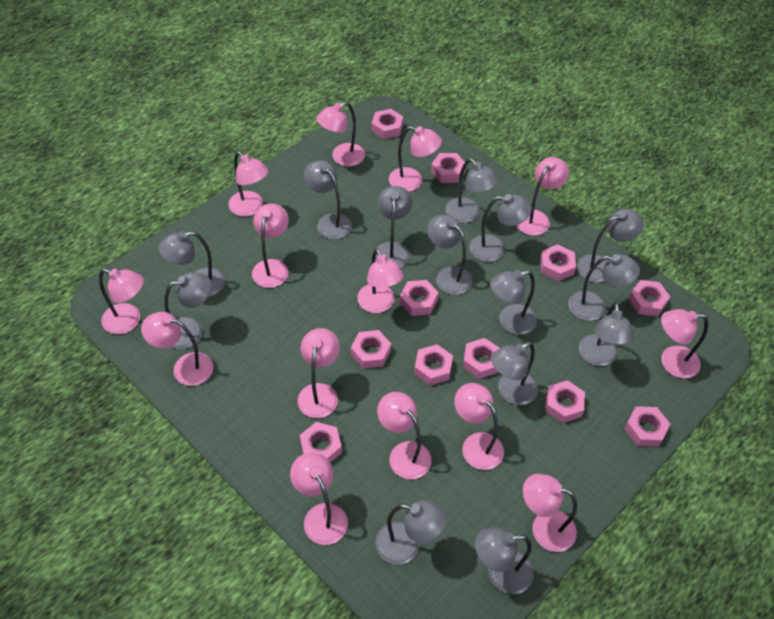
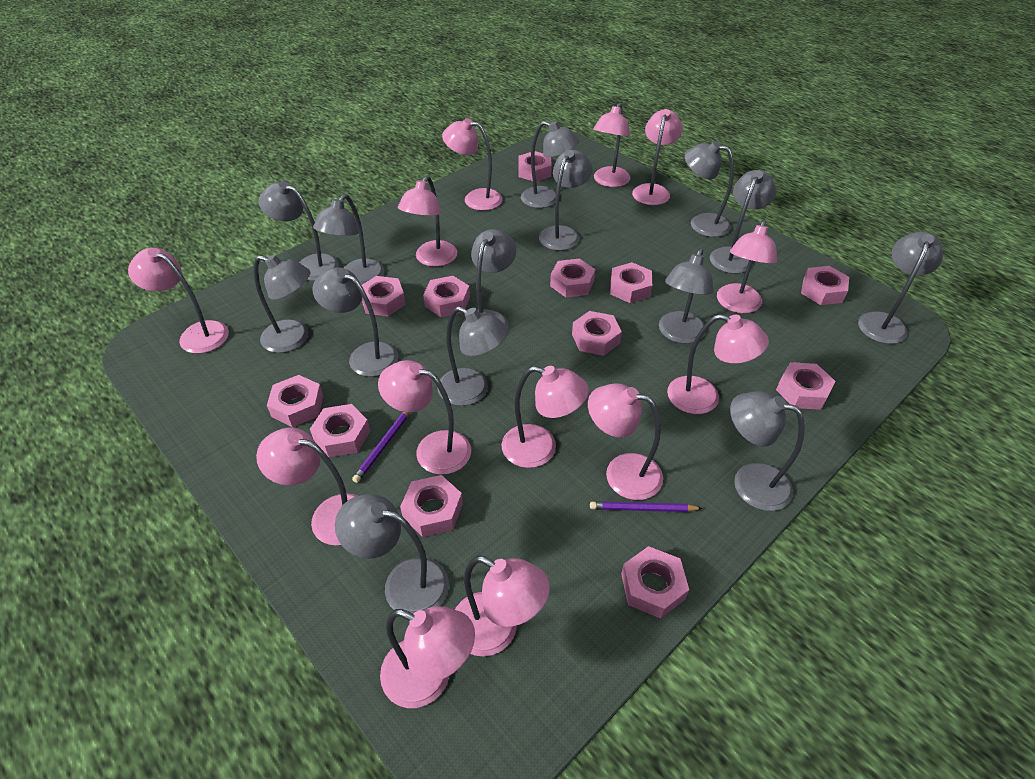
pink lamp: [99,269,144,334] [141,312,214,386] [228,151,269,217] [252,204,289,288] [290,452,348,545] [297,328,340,418] [317,101,365,167] [357,248,404,313] [377,392,432,479] [389,126,442,192] [454,383,504,470] [516,157,569,236] [523,474,577,552] [661,309,709,379] = 14 -> [128,248,229,354] [256,428,357,546] [378,360,471,475] [380,606,475,708] [398,176,457,267] [442,118,503,211] [455,556,550,657] [501,366,589,468] [588,383,663,500] [593,102,630,187] [632,109,683,205] [667,314,769,414] [717,219,777,313] = 13
pink nut: [300,422,342,463] [351,330,391,369] [372,109,403,139] [400,280,439,316] [414,344,453,385] [431,153,466,183] [463,338,500,379] [540,244,576,281] [545,380,585,423] [624,406,670,447] [628,280,670,316] = 11 -> [267,375,323,427] [310,404,370,457] [362,276,406,316] [400,475,463,537] [423,276,470,317] [518,151,552,182] [550,258,595,298] [572,311,622,356] [610,262,652,303] [621,546,689,619] [776,362,835,410] [801,266,849,305] = 12
purple pencil: none = 0 -> [352,412,410,483] [590,501,703,512] = 2

